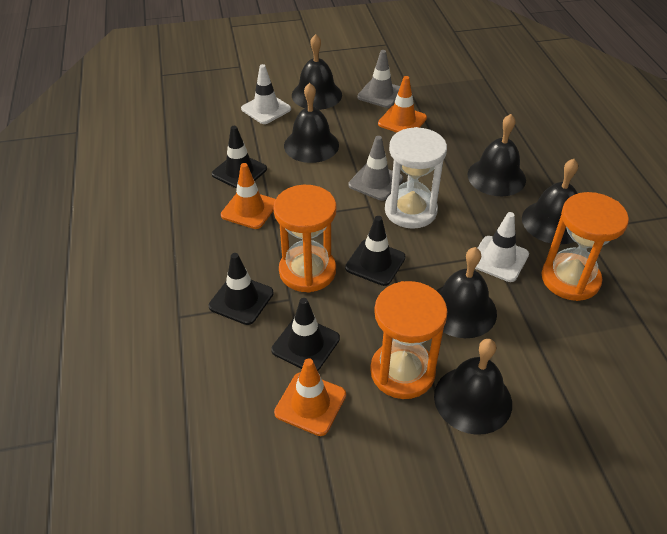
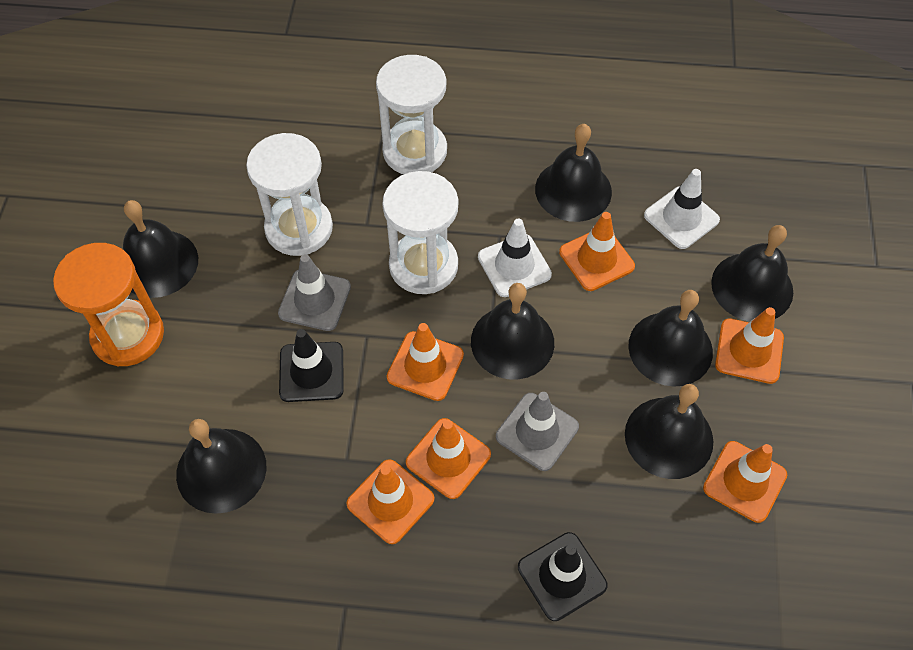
black bell: [284,83,339,163] [292,34,342,110] [434,339,512,435] [436,247,497,338] [467,114,526,196] [522,159,578,244] = 6 -> [123,200,198,298] [176,419,267,514] [471,283,554,380] [535,124,612,222] [625,384,713,479] [628,290,713,387] [711,225,793,322] = 7
black traffic cone: [209,253,274,325] [212,126,267,189] [271,298,340,371] [345,216,406,286] = 4 -> [279,329,344,402] [518,532,608,621] = 2
orange hourglass: [273,185,336,292] [370,281,448,399] [541,192,629,301] = 3 -> [53,243,164,366] = 1
orange traffic cone: [221,163,276,229] [274,358,346,436] [378,76,427,133] = 3 -> [346,459,434,544] [387,323,464,401] [406,418,491,499] [559,212,635,291] [703,441,787,523] [715,307,784,384] = 6
white hourglass: [385,127,447,229] = 1 -> [246,133,333,256] [376,55,447,174] [382,171,458,294] = 3

